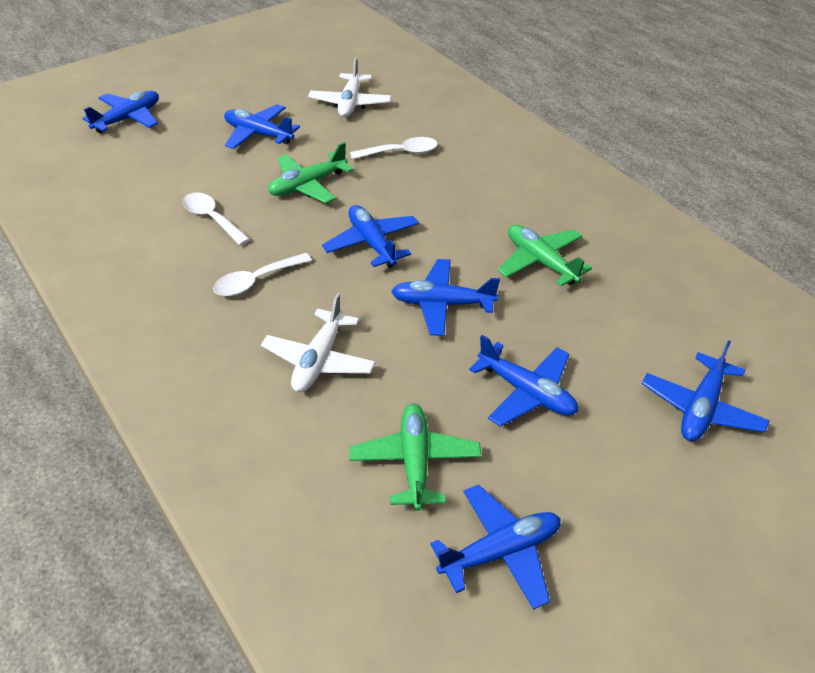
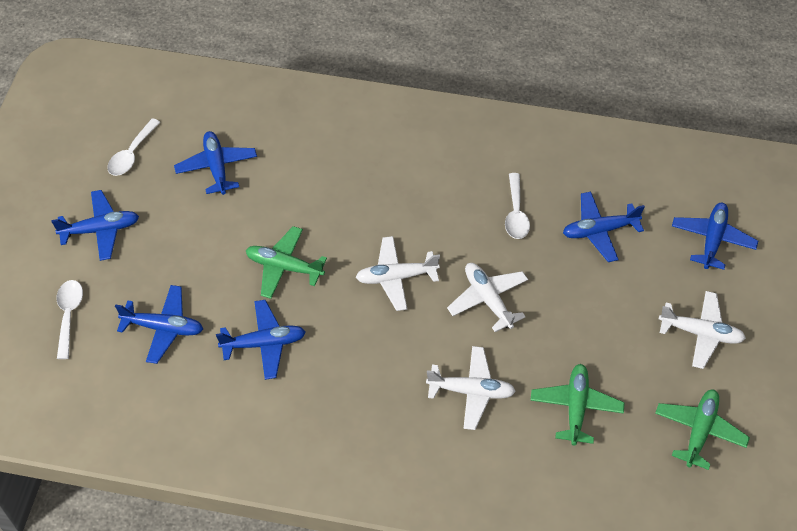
blue plane: [82,91,159,133] [224,104,300,149] [322,205,419,268] [391,259,500,336] [430,485,561,610] [469,335,578,427] [642,340,770,441] = 7 -> [51,190,139,261] [115,285,203,364] [174,131,257,195] [216,300,306,380] [563,192,645,262] [672,203,758,270] = 6
white plane: [261,293,376,392] [308,57,391,117] = 2 -> [356,236,440,311] [426,346,516,430] [447,263,528,332] [659,291,746,369] = 4

